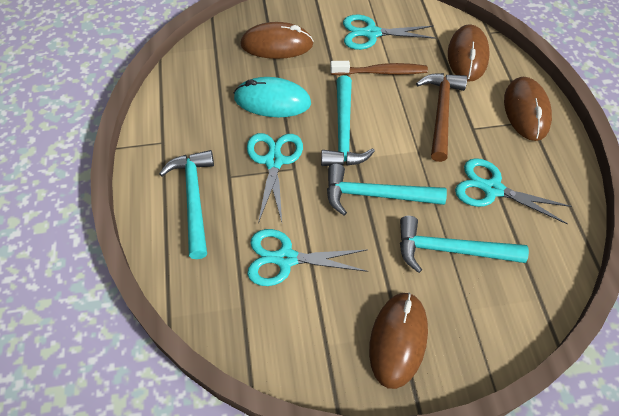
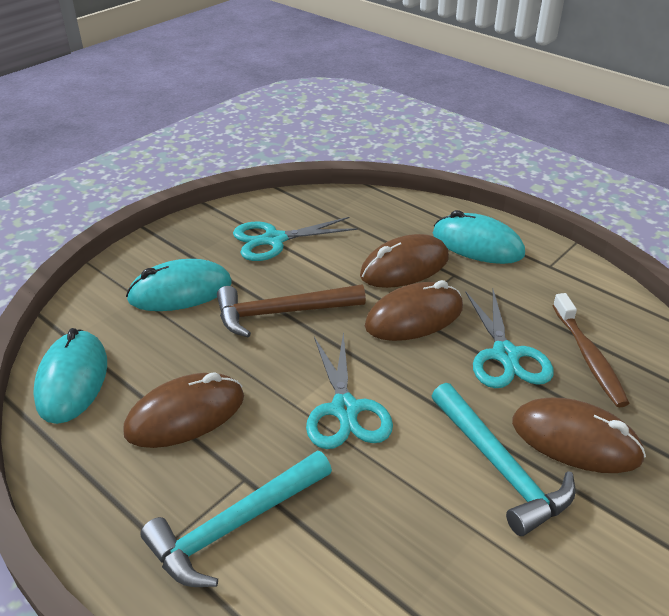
turquoise hammer: [159,150,214,259] [321,75,375,166] [327,164,447,215] [400,216,529,273] = 4 -> [140,451,332,587] [432,383,576,536] = 2
turquoise mouse: [234,77,311,117] = 1 -> [33,328,107,424] [126,259,232,311] [433,210,525,264] = 3
turquoise scissors: [247,133,303,223] [247,229,368,286] [343,15,436,50] [455,158,572,224] = 4 -> [233,217,358,261] [306,333,393,449] [465,290,554,388] = 3

